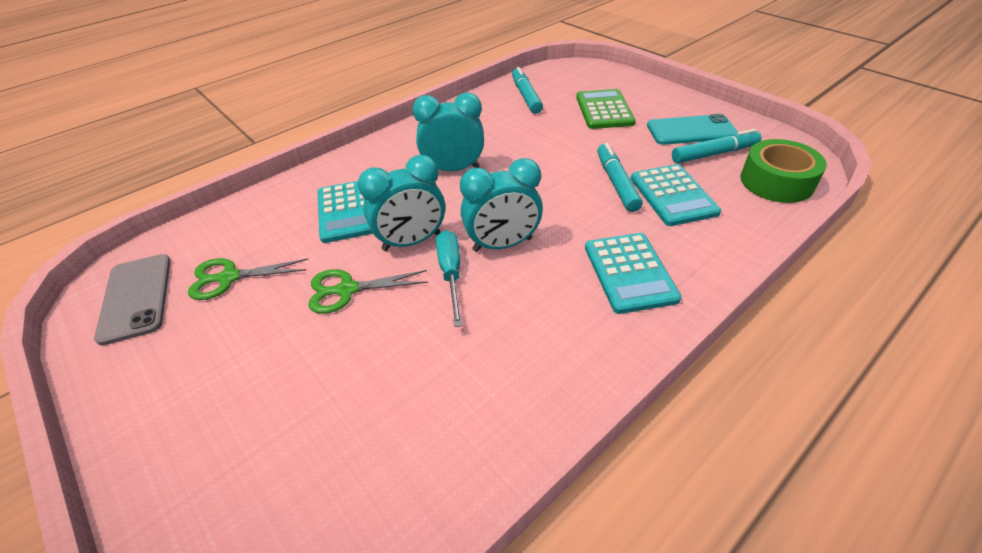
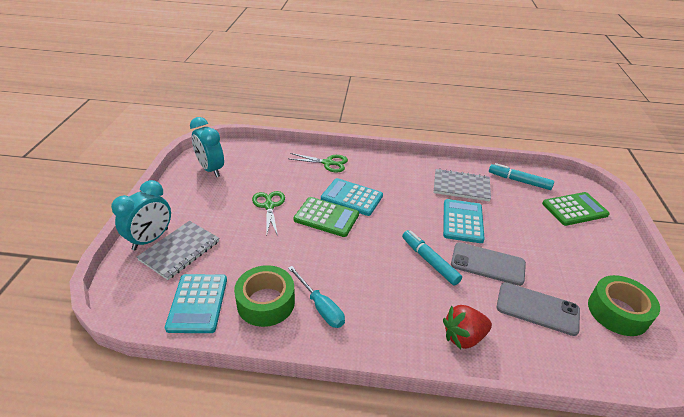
green calculator: [576,89,636,129] = 1 -> [294,197,359,237] [542,192,610,226] = 2
green tape: [741,139,827,203] = 1 -> [234,265,295,327] [588,275,660,336] = 2
grey notebook: none = 0 -> [137,221,219,280] [434,169,491,201] = 2
grey phone: [94,254,170,346] = 1 -> [451,242,526,286] [497,282,580,336] = 2
red strawberry: none = 0 -> [443,305,492,349] = 1
turquoise clock: [358,155,445,251] [412,93,484,171] [460,158,543,252] = 3 -> [111,180,171,250] [190,117,224,177] = 2
turquoise marker: [512,67,543,114] [597,143,643,212] [672,129,762,163] = 3 -> [402,230,462,286] [489,163,554,190] = 2
turquoise phone: [647,114,738,145] = 1 -> none = 0

